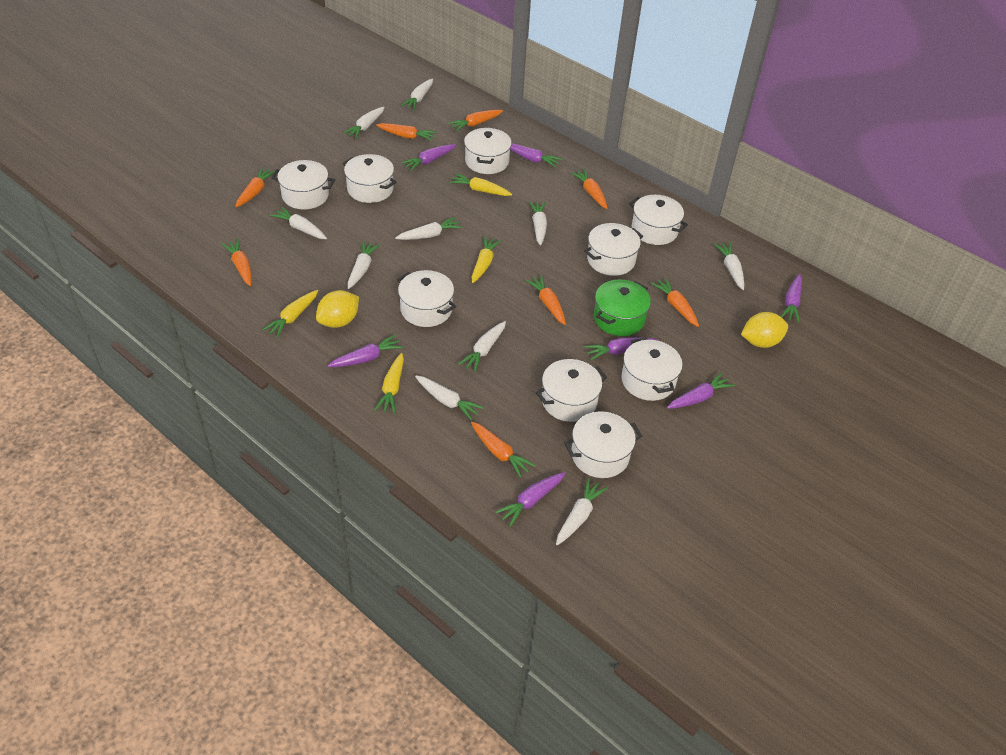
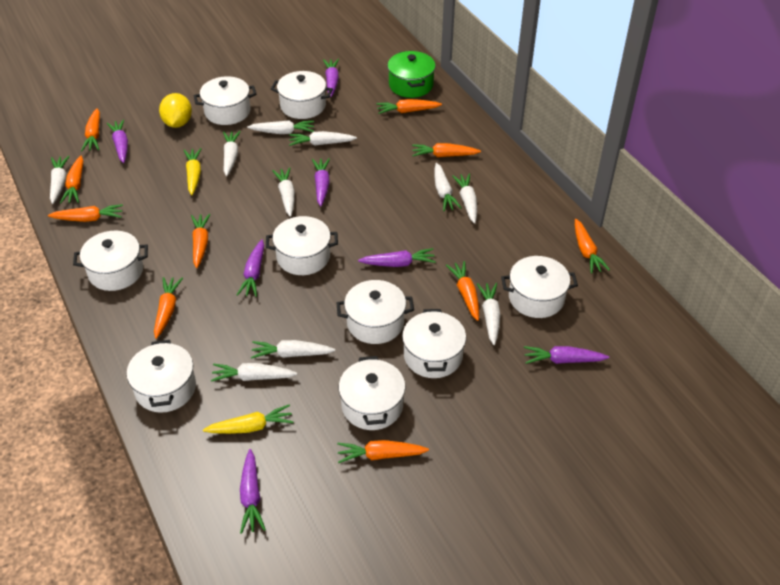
orange carrot: [221,239,252,286] [235,167,275,207] [376,123,437,141] [448,110,503,131] [471,422,536,478] [525,275,566,325] [571,169,607,209] [651,278,699,327] = 8 -> [48,204,123,222] [60,156,83,204] [81,108,100,151] [154,277,183,339] [191,214,210,268] [337,440,429,463] [376,99,442,114] [412,143,481,157] [446,261,479,321] [575,219,610,274] = 10
yellow carrot: [262,290,318,338] [375,353,404,413] [449,173,512,196] [472,236,501,283] = 4 -> [184,148,202,195] [203,404,294,434] = 2
yellow lemon: [316,290,359,328] [741,312,788,348] = 2 -> [159,93,192,128] = 1

